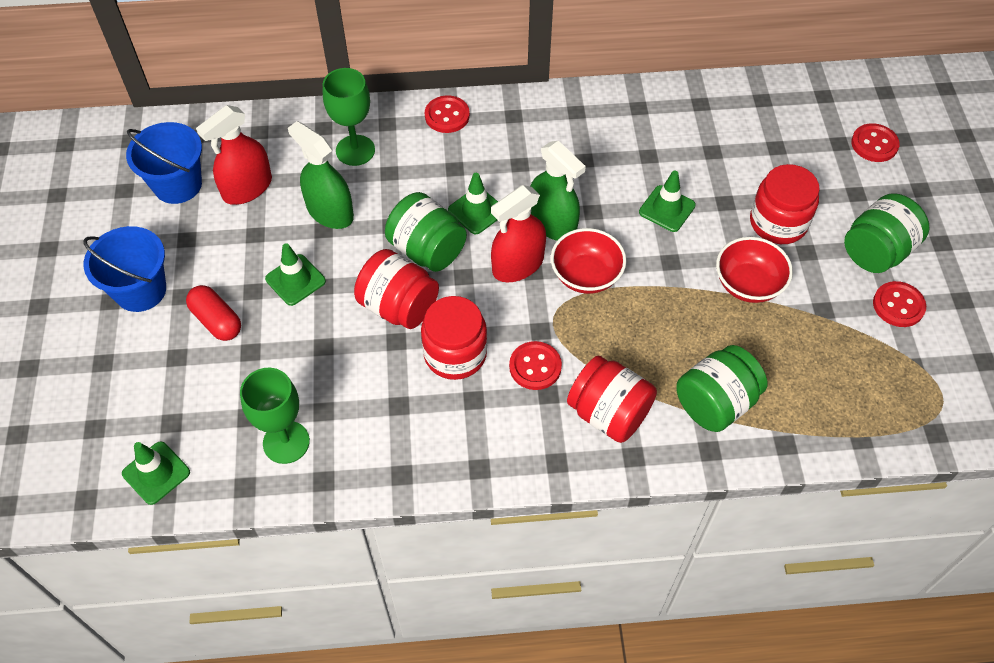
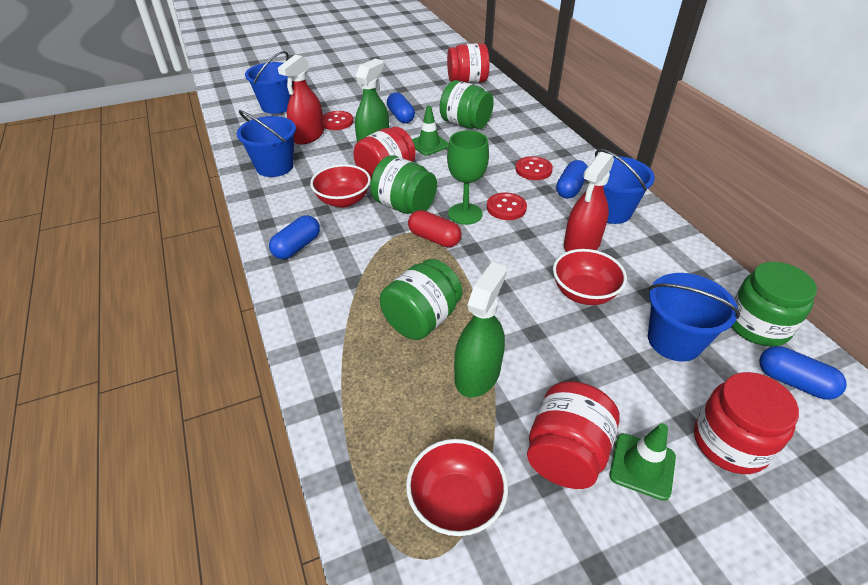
blue bucket: [83,226,166,312] [126,122,202,204] = 2 -> [236,110,296,177] [245,51,293,114] [595,149,655,224] [648,273,740,361] = 4
blue capsule: none = 0 -> [269,215,320,259] [387,92,415,123] [556,160,588,199] [759,346,846,400] = 4
green goblet: [240,368,310,464] [323,68,375,166] = 2 -> [447,130,489,225] = 1
green jar: [385,192,467,272] [677,345,767,432] [844,193,929,273] = 3 -> [370,155,437,214] [380,259,462,340] [440,80,494,129] [732,262,817,346] = 4
green traffic cone: [122,441,190,505] [265,243,326,306] [448,173,498,235] [639,171,696,232] = 4 -> [412,106,449,156] [610,423,676,501] = 2
red bowl: [551,228,626,294] [716,237,793,303] = 2 -> [310,164,371,208] [406,439,508,537] [553,249,627,305] = 3
red button: [425,95,470,133] [509,341,562,390] [851,123,900,162] [873,281,926,327] = 4 -> [323,111,353,130] [487,193,527,220] [515,156,553,180] = 3

